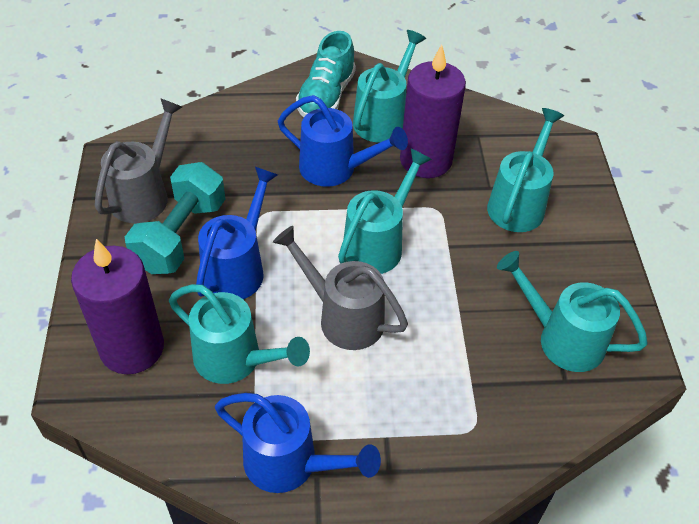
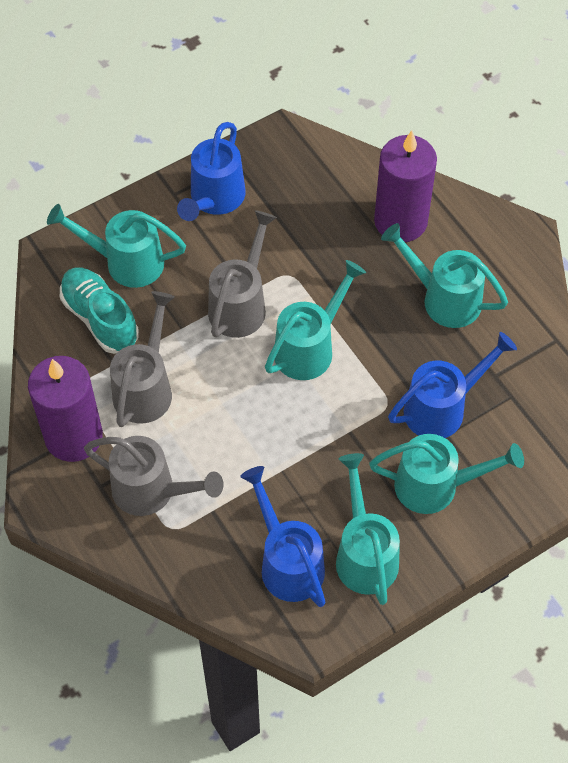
grey watering can: [95,98,182,223] [273,226,408,350] = 2 -> [84,436,224,516] [110,291,175,427] [208,210,277,338] = 3
turquoise dumbbell: [125,162,225,274] = 1 -> none = 0

